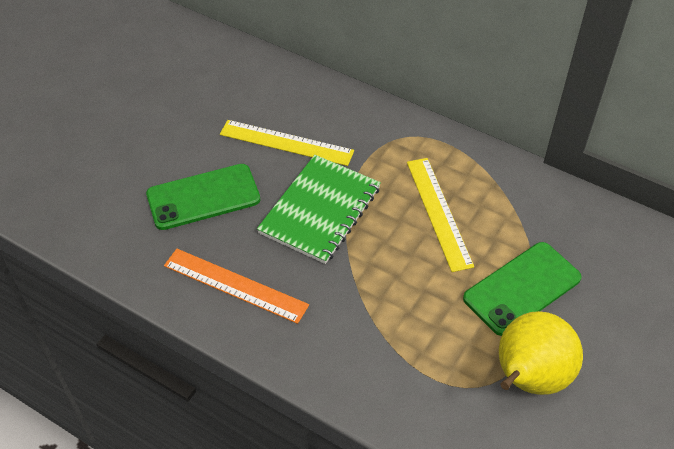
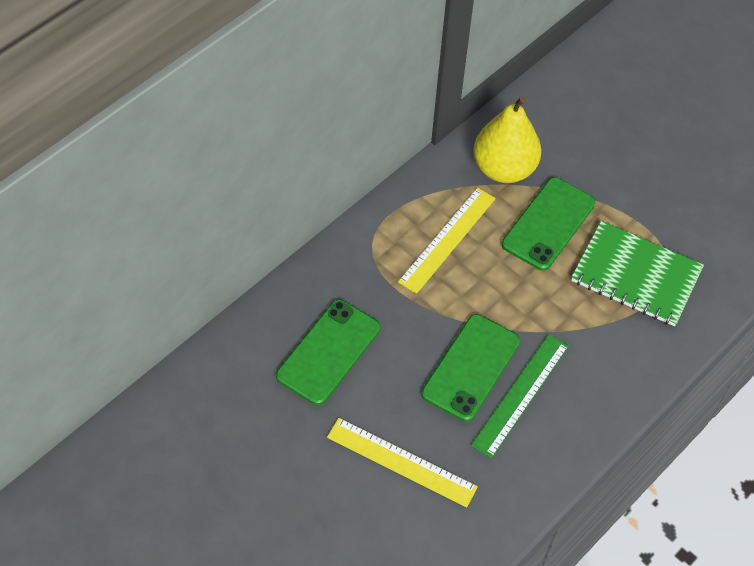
green phone: [146,164,260,230] [463,242,582,336] = 2 -> [276,299,380,405] [421,314,520,422] [502,177,596,271] = 3
green ruler: none = 0 -> [471,334,569,458] = 1
orange ruler: [164,249,309,324] = 1 -> none = 0

